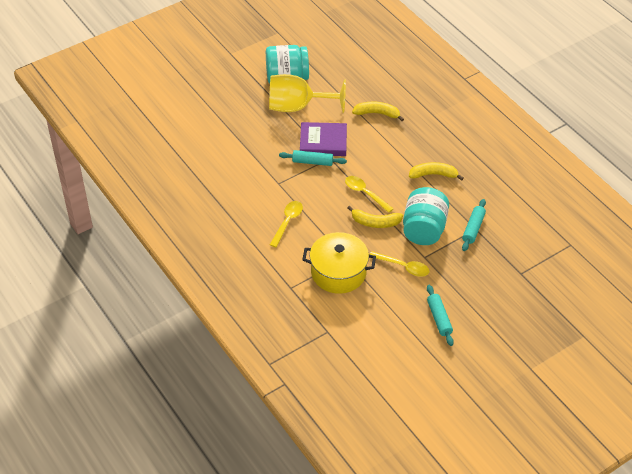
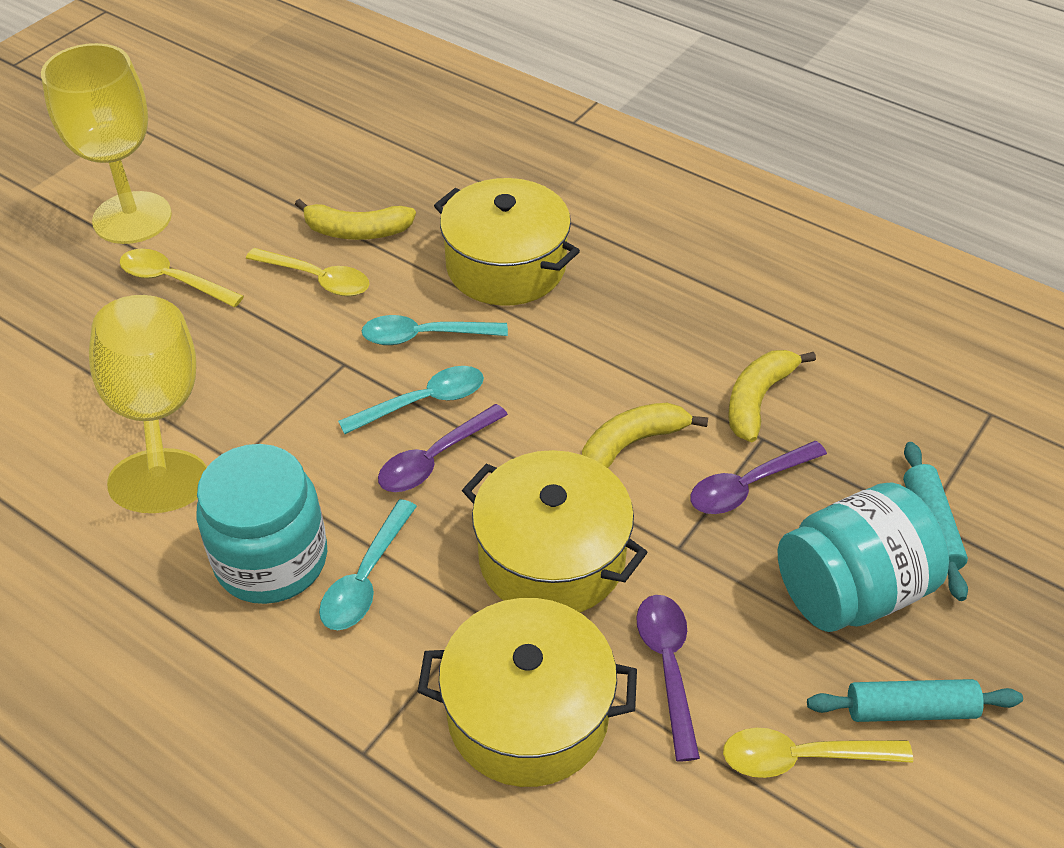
purple book: [300,122,347,156] = 1 -> none = 0
purple spoon: none = 0 -> [378,404,508,492] [636,595,700,761] [690,441,827,514] = 3
turquoise rolling pin: [279,150,347,166] [427,285,454,346] [462,199,486,251] = 3 -> [807,679,1023,722] [903,442,968,601] = 2
turquoise spoon: none = 0 -> [319,499,417,630] [338,366,484,434] [362,315,508,345] = 3
yellow goblet: [269,74,346,113] = 1 -> [41,43,172,244] [89,295,207,513] = 2
yellow pot: [302,232,376,294] = 1 -> [418,598,637,787] [434,178,580,306] [462,450,648,612] = 3

